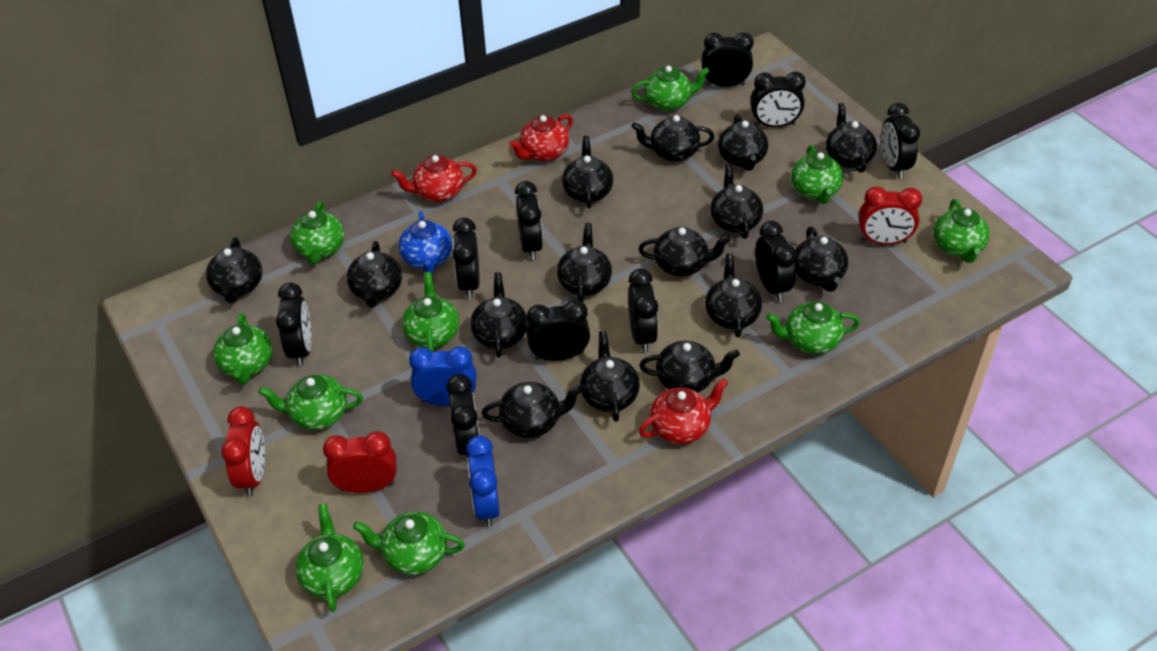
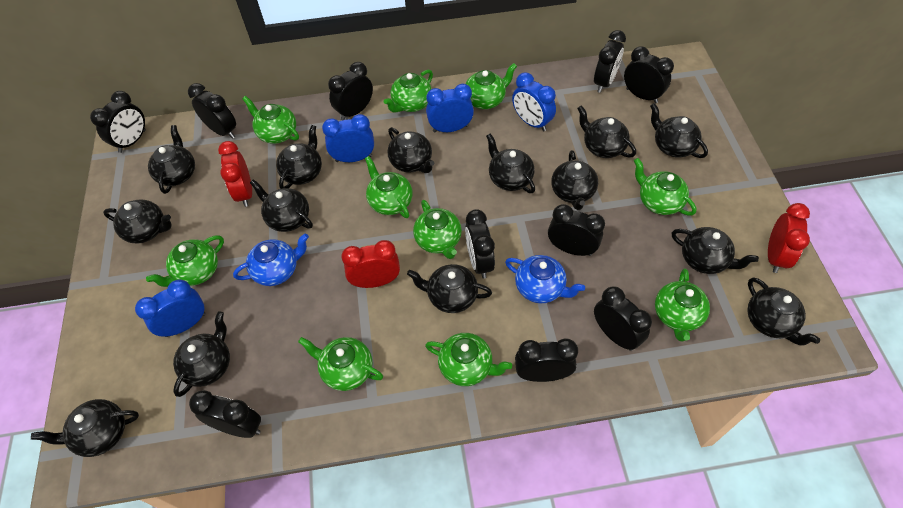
black teapot: [206,237,262,303] [346,241,402,307] [470,272,528,358] [482,382,582,438] [557,223,612,302] [562,136,613,208] [580,331,640,422] [632,115,714,162] [638,227,731,276] [639,340,740,393] [705,253,762,337] [710,164,763,239] [718,114,768,171] [795,226,848,292] [826,103,877,173] = 15 -> [31,399,139,457] [103,199,172,244] [148,125,195,194] [173,311,230,397] [250,179,313,232] [276,125,322,189] [387,127,434,173] [407,264,492,313] [486,133,535,193] [551,150,598,210] [577,105,636,158] [650,103,708,158] [672,227,759,274] [747,277,820,346] = 14
blue clock: [409,346,476,406] [466,435,500,527] = 2 -> [135,280,205,337] [322,114,374,162] [426,83,474,133] [512,72,556,131] = 4
blue teapot: [398,211,452,274] = 1 -> [233,233,309,286] [505,255,585,303] = 2
red teapot: [391,155,477,202] [509,114,573,162] [639,378,728,444] = 3 -> none = 0

